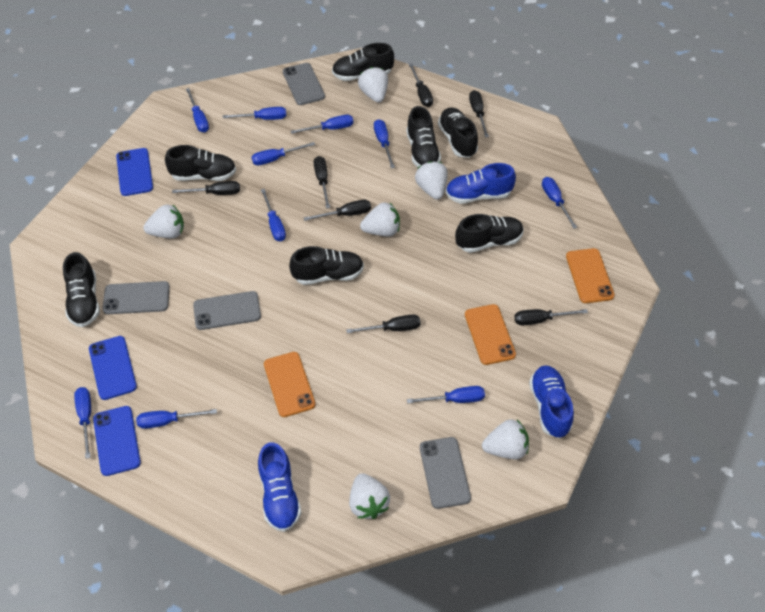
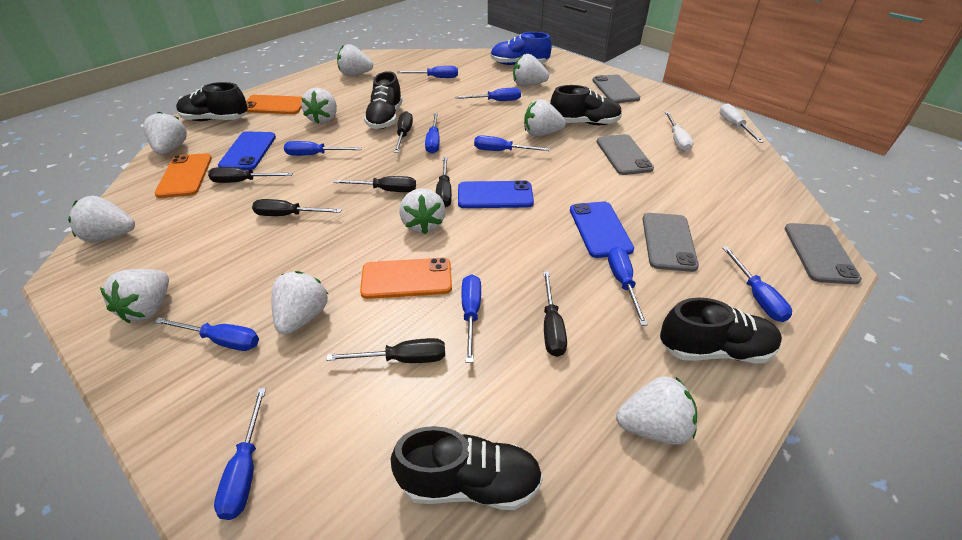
black shoe: [63,252,100,327] [165,145,236,181] [289,246,364,285] [332,43,394,81] [406,106,441,167] [438,108,478,158] [455,214,524,253] = 7 -> [176,82,248,121] [364,71,403,129] [391,426,543,510] [550,85,622,125] [660,298,782,363] = 5
blue shoe: [258,442,302,532] [446,163,516,204] [529,365,574,438] = 3 -> [491,32,552,65] = 1
white screwdriver: none = 0 -> [665,112,693,152] [720,103,764,143] = 2
white strawberry: [143,204,184,238] [349,473,390,519] [358,67,388,103] [360,202,400,237] [415,161,448,200] [482,419,529,459] = 6 -> [68,196,135,242] [100,269,169,323] [143,112,187,155] [271,271,328,335] [301,88,337,124] [337,44,373,76] [400,188,446,234] [513,54,549,86] [524,99,566,137] [616,376,697,445] = 10

